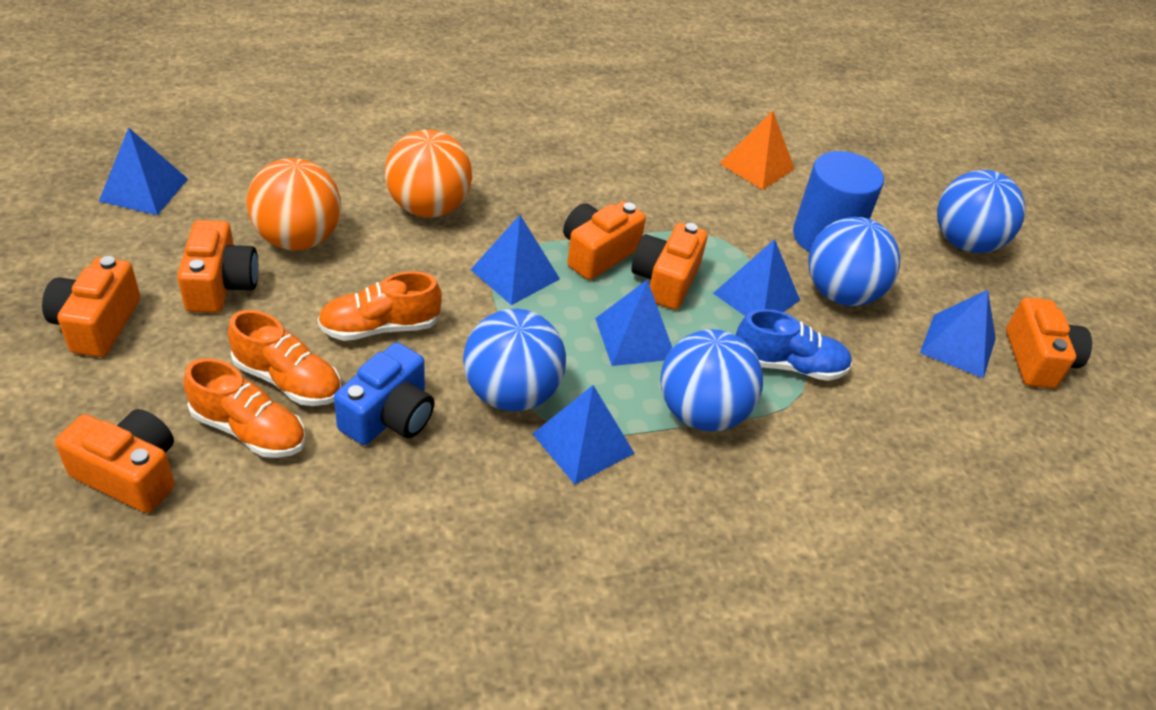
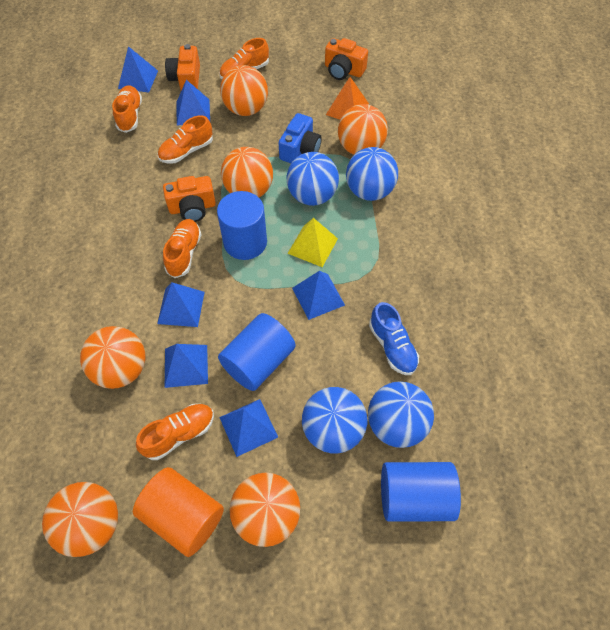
blue cylinder: [793,151,884,252] = 1 -> [217,191,267,260] [218,313,295,391] [381,462,461,522] = 3
orange ball: [246,158,341,250] [385,130,472,217] = 2 -> [42,482,118,557] [80,326,145,389] [220,65,268,116] [221,147,273,197] [229,473,300,547] [338,104,388,155] = 6
orange camera: [42,256,140,357] [55,409,175,513] [177,220,258,313] [563,201,646,280] [631,223,707,310] [1006,297,1092,388] = 6 -> [163,176,216,222] [165,44,200,90] [325,38,368,80] = 3
orange cylinder: none = 0 -> [133,467,224,557] = 1
orange shoe: [184,358,305,458] [228,310,341,406] [317,271,442,341] = 3 -> [112,85,142,133] [136,404,214,460] [158,115,213,164] [163,219,201,278] [219,38,269,79] = 5
yellow pyramid: none = 0 -> [287,218,338,267] = 1

